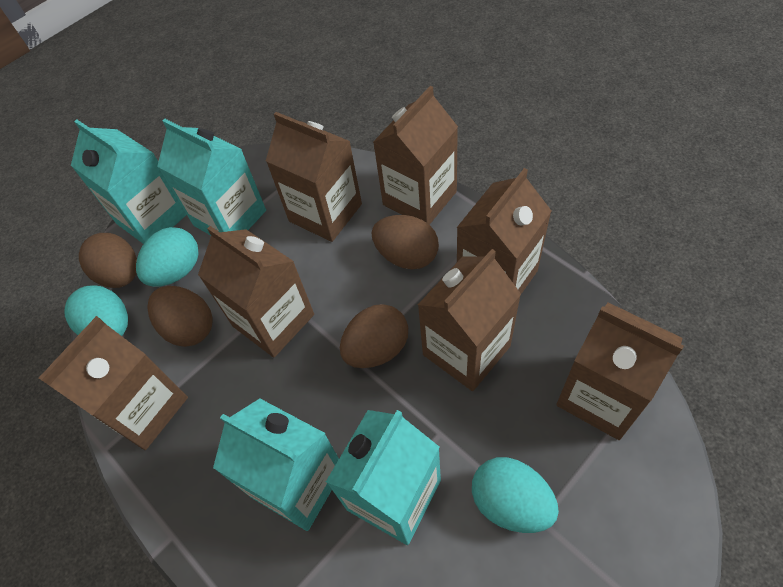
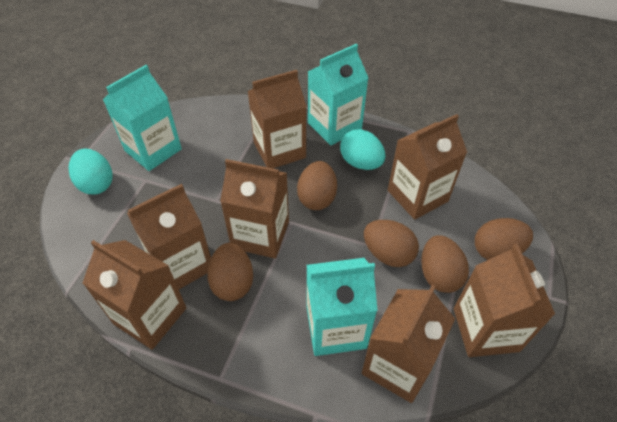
brown egg: [79,233,137,288] [147,286,213,347] [340,304,408,368] [372,215,439,269] = 4 -> [207,243,253,301] [297,161,337,210] [364,220,419,267] [421,235,469,293] [475,218,533,260] = 5
turquoise carton: [71,120,187,244] [157,119,266,235] [213,399,339,531] [326,410,441,545] = 4 -> [103,65,182,171] [307,258,378,356] [308,44,368,146] = 3
turquoise egg: [64,285,128,336] [136,227,199,287] [472,457,559,533] = 3 -> [69,149,113,195] [340,129,386,170] = 2

